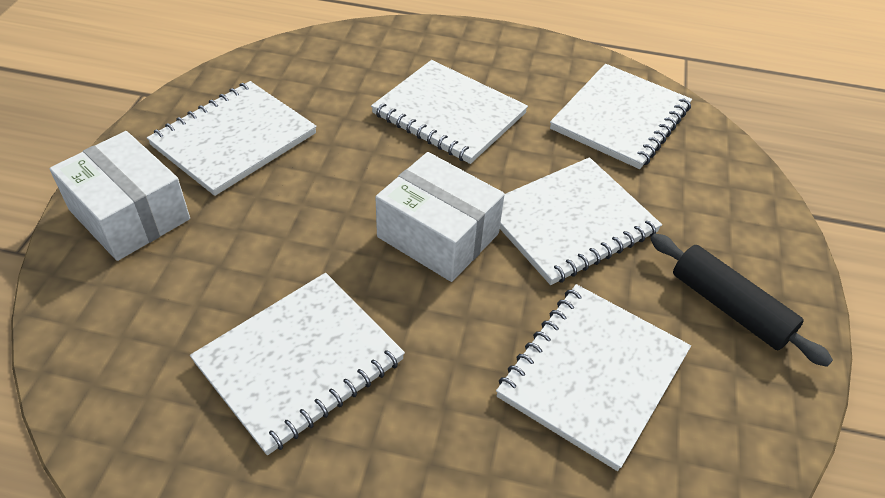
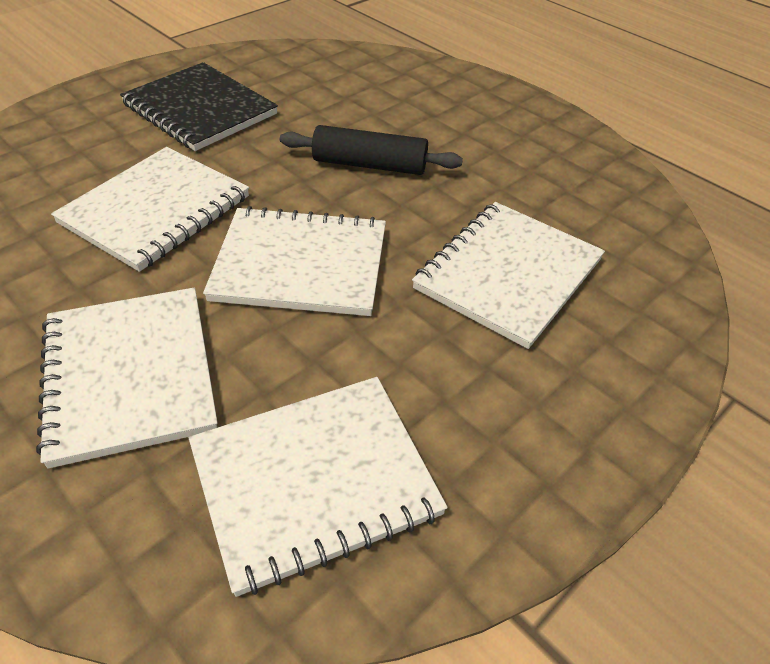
black notebook: none = 0 -> [120,62,278,151] = 1
white box: [50,131,190,261] [375,152,505,282] = 2 -> none = 0
white notebook: [147,81,317,196] [190,273,405,455] [371,60,528,164] [496,284,691,471] [500,157,662,285] [550,64,692,169] = 6 -> [36,288,218,469] [51,147,249,272] [189,377,448,597] [203,206,386,316] [412,202,605,349] = 5

